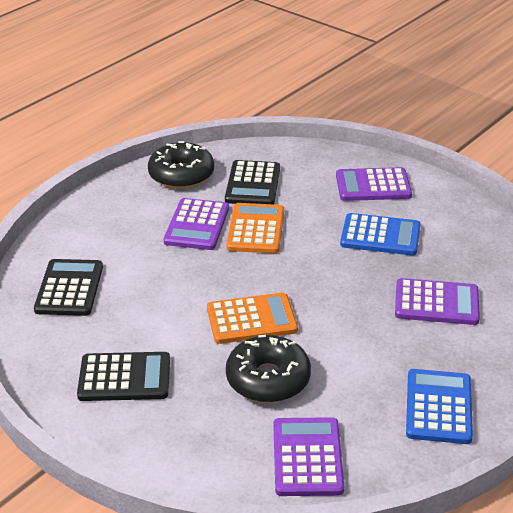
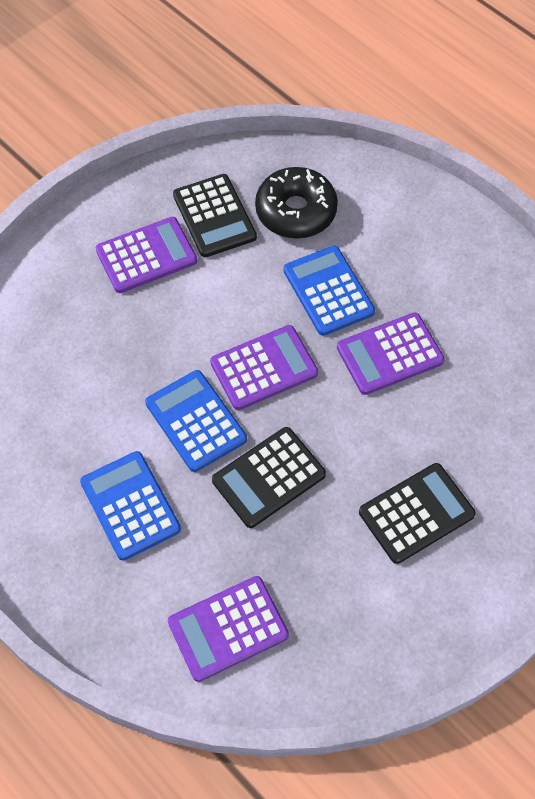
black donut: [148,141,214,189] [226,335,311,403] = 2 -> [255,167,338,239] = 1
blue calculator: [340,213,421,255] [406,369,473,444] = 2 -> [80,451,181,561] [145,370,247,472] [283,246,375,336] = 3
orange calculator: [207,293,298,344] [226,203,284,254] = 2 -> none = 0

